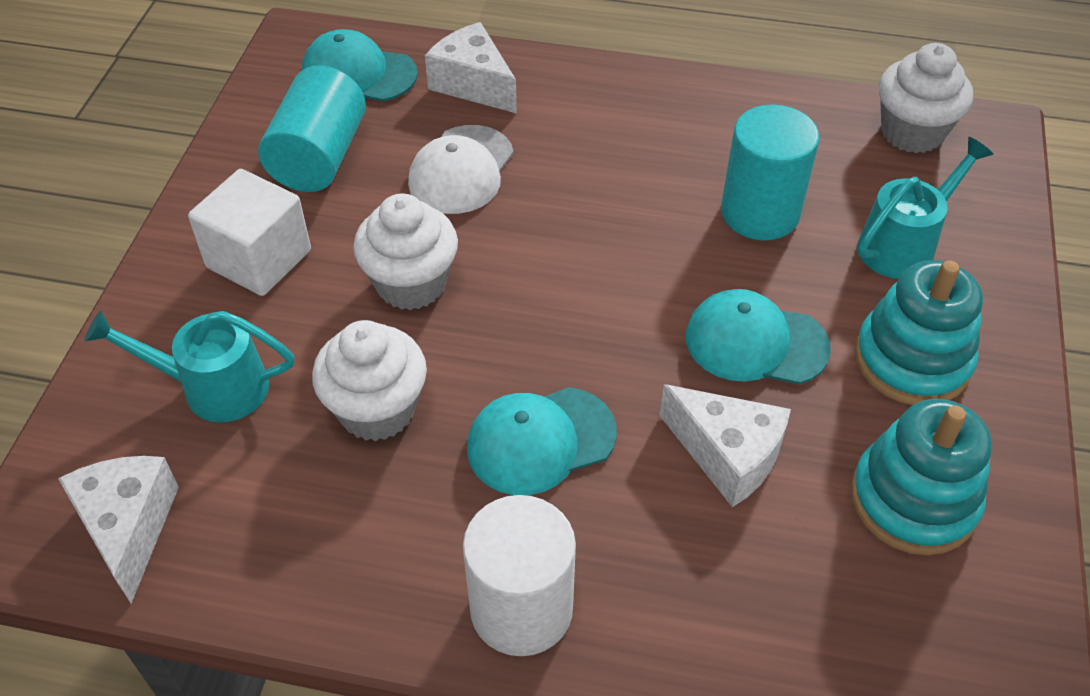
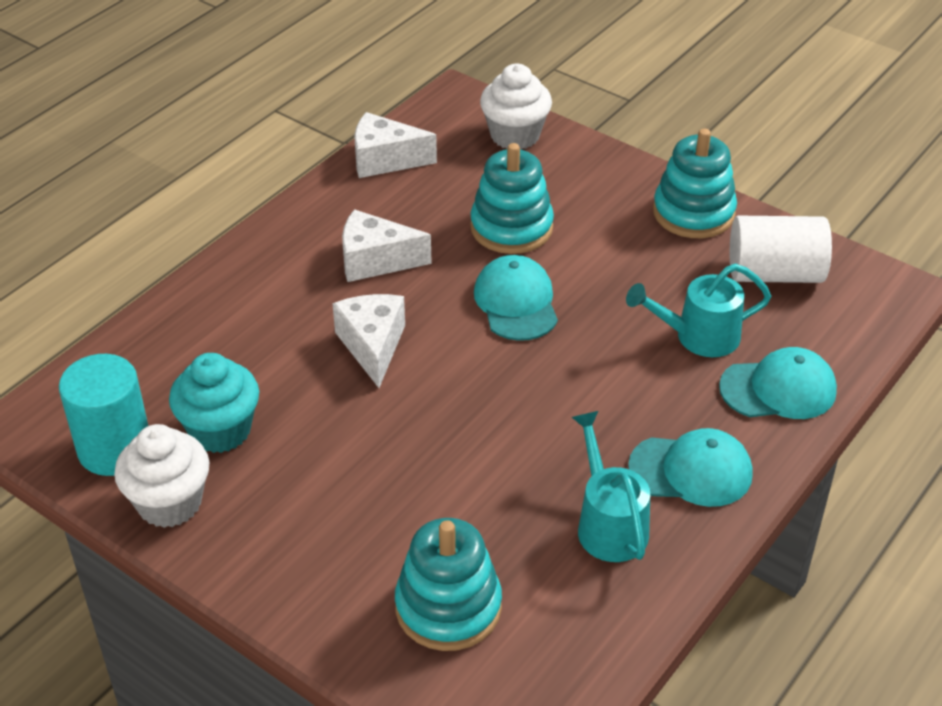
turquoise cupcake: none = 0 -> [169,353,259,453] = 1
turquoise cylinder: [258,65,366,192] [721,104,820,240] = 2 -> [59,354,148,476] = 1
turquoise stacking toy: [851,399,992,555] [854,260,983,405] = 2 -> [395,518,502,651] [470,143,554,254] [653,129,737,238] = 3
white cap: [408,125,514,214] = 1 -> none = 0
white cube: [188,169,311,296] = 1 -> none = 0
white cupcake: [312,320,427,441] [353,194,458,310] [879,43,973,153] = 3 -> [114,424,209,528] [480,64,552,149] = 2

